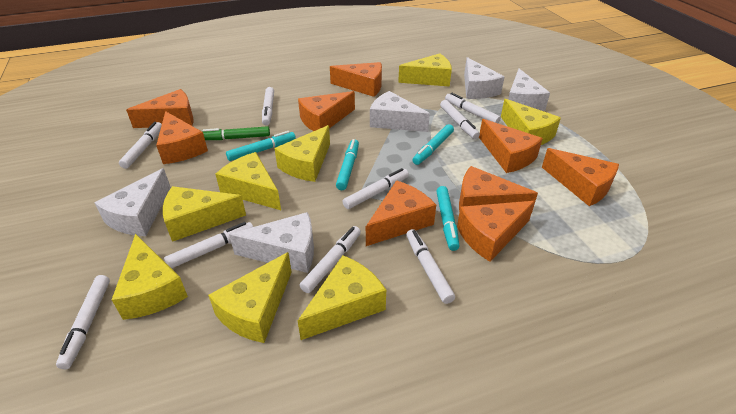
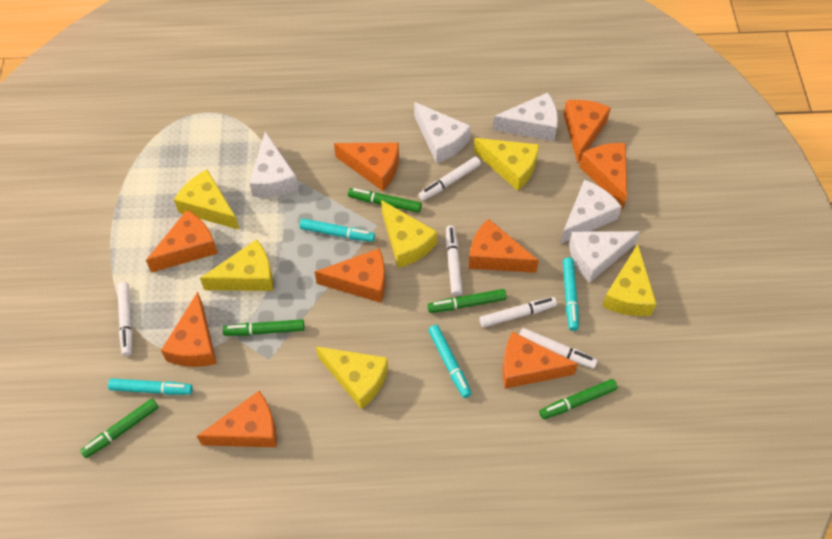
green marker: [203,126,270,140] = 1 -> [80,399,159,458] [223,319,304,336] [348,188,422,213] [428,289,507,313] [539,379,618,419] = 5
white marker: [56,275,110,369] [119,122,162,169] [164,222,253,269] [262,87,274,126] [300,226,361,293] [342,168,409,209] [406,229,455,304] [440,100,480,139] [445,93,501,123] = 9 -> [117,282,132,356] [419,156,481,201] [446,225,463,296] [479,297,557,327] [519,328,598,369] = 5
yellow cheese: [112,234,188,320] [163,186,246,242] [208,252,292,343] [215,152,281,210] [274,125,330,182] [298,255,386,340] [398,53,452,87] [501,99,561,145] = 8 -> [174,170,239,230] [200,239,273,291] [316,346,388,409] [381,200,437,268] [474,138,539,191] [602,244,657,316] = 6

